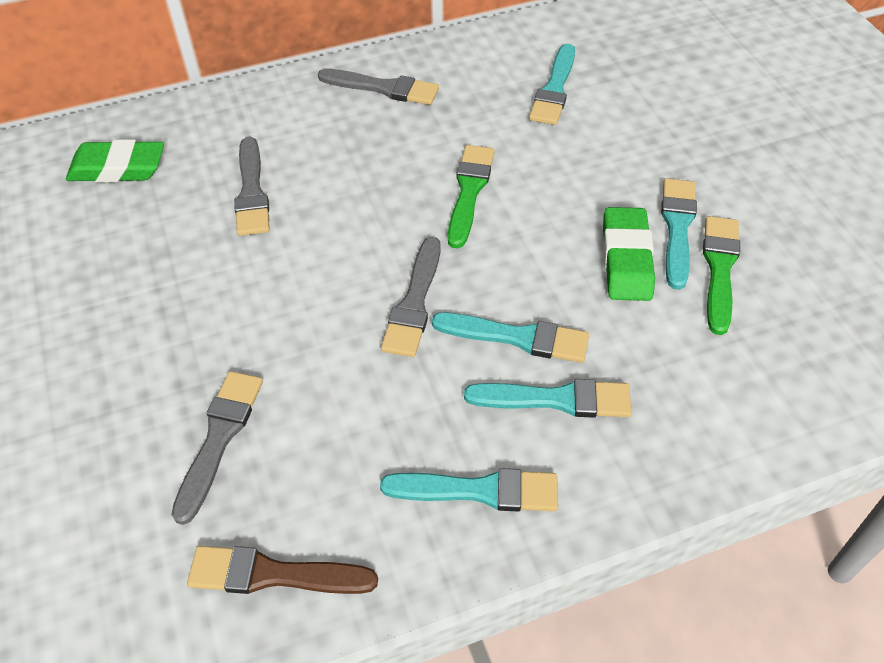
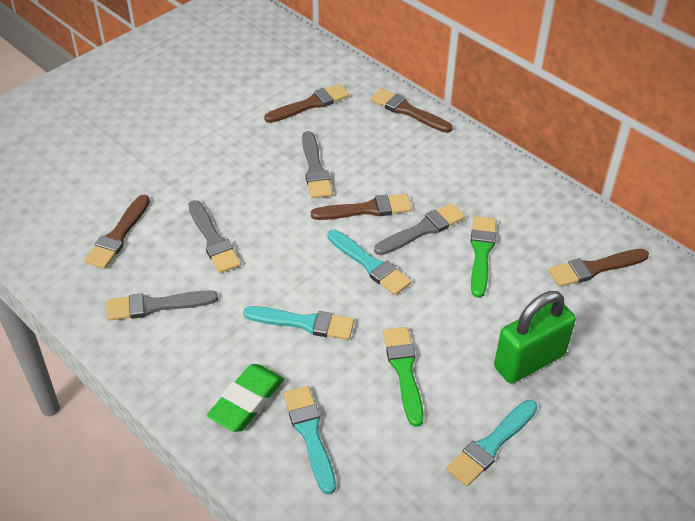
brown brush: [187,546,378,594] = 1 -> [84,195,150,269] [264,84,349,123] [311,194,412,220] [370,88,453,133] [549,249,649,287] = 5
green eraser: [66,139,164,183] [603,207,655,301] = 2 -> [207,364,284,432] = 1
green padlock: none = 0 -> [494,291,576,384] = 1
turquoise brush: [380,468,558,512] [432,313,589,363] [464,379,632,418] [529,44,575,125] [661,178,697,290] = 5 -> [243,306,354,340] [283,386,336,494] [328,230,412,295] [447,400,537,486] = 4

